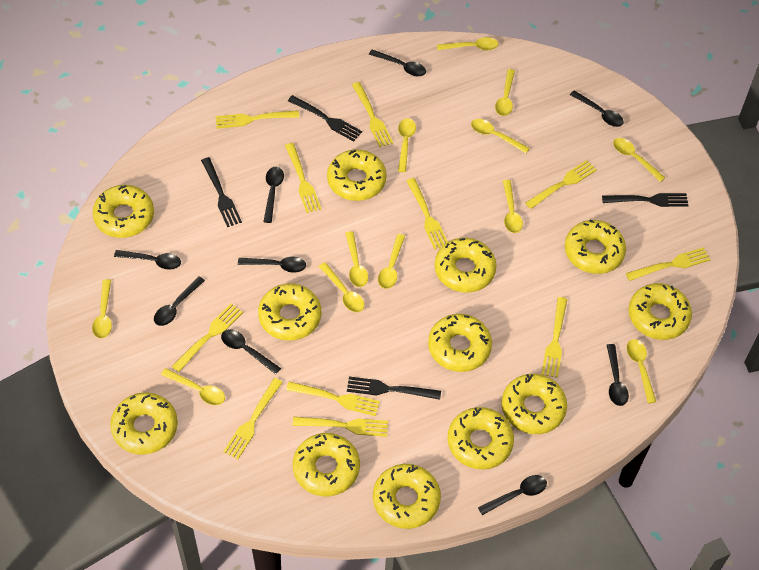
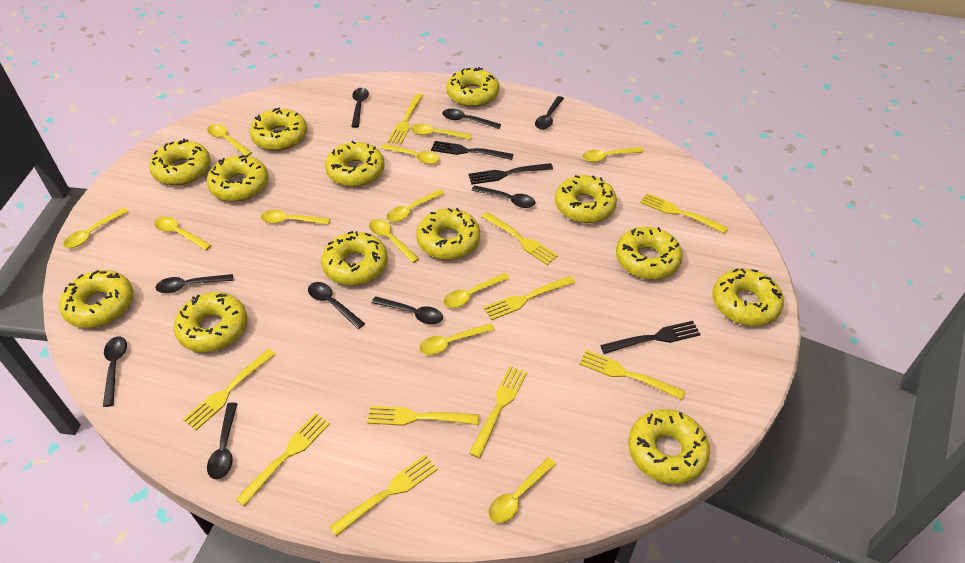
black fork: [201,157,242,227] [288,95,362,142] [347,376,441,400] [602,193,688,207] = 4 -> [431,141,513,160] [468,163,553,185] [600,321,701,354] = 3
yellow donut: [92,185,154,238] [110,392,178,455] [258,283,321,341] [293,433,360,496] [327,149,387,201] [373,464,441,529] [428,314,492,372] [435,238,497,293] [448,407,514,470] [502,374,567,434] [565,220,626,274] [629,283,692,340] = 12 -> [59,270,133,328] [149,139,211,185] [174,292,247,352] [207,155,268,202] [250,108,307,151] [321,231,388,285] [325,141,384,187] [416,208,480,260] [446,67,499,107] [555,175,617,223] [616,227,683,280] [628,409,710,484] [712,268,784,326] = 13
yellow fork: [172,304,243,372] [215,110,299,129] [223,378,283,459] [285,143,321,213] [286,382,380,416] [293,417,388,437] [352,82,393,147] [406,178,448,250] [526,160,597,209] [541,297,567,378] [626,247,711,281] = 11 -> [183,349,276,430] [235,413,330,507] [329,454,438,536] [367,406,479,426] [388,94,423,144] [469,366,527,458] [481,212,558,265] [484,276,576,320] [579,350,686,400] [640,193,728,234] = 10

